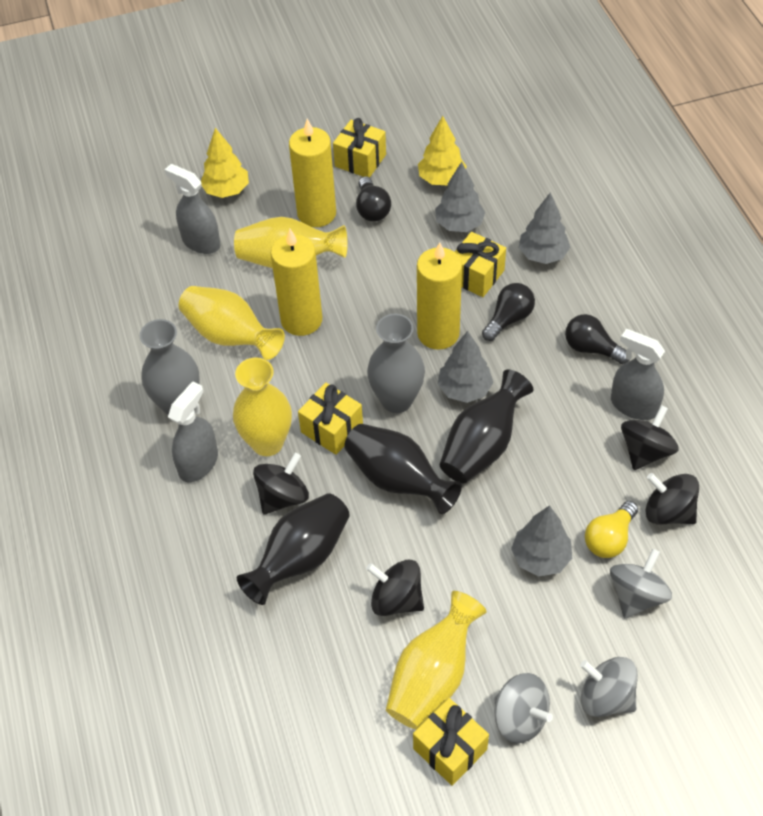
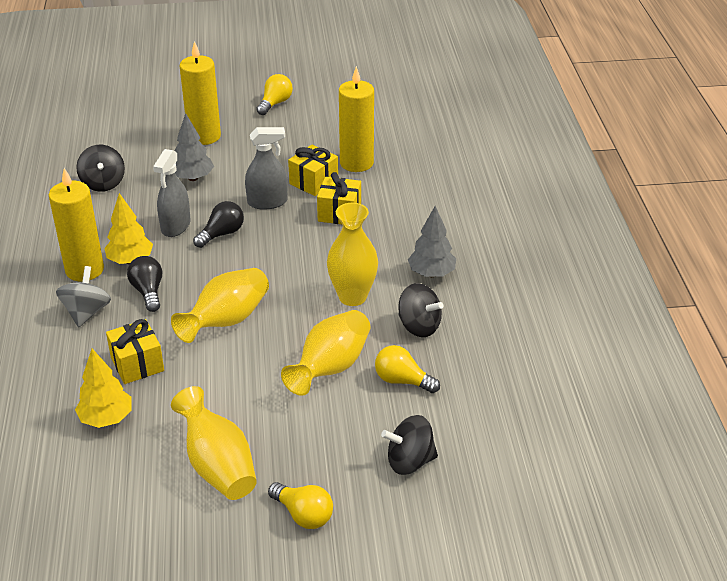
black light bulb: [356,176,391,222] [482,283,535,341] [565,314,630,364] = 3 -> [127,256,162,312] [193,201,244,248] = 2
black spinning top: [253,453,309,514] [366,560,424,616] [621,405,679,470] [646,473,699,525] = 4 -> [76,145,125,192] [381,415,438,475] [398,283,443,337] = 3
black vase: [237,493,350,605] [344,424,462,514] [440,370,533,483] = 3 -> none = 0
grey spinning top: [494,673,553,743] [580,657,638,717] [610,549,672,618] = 3 -> [56,266,111,327] = 1
grey spray bottle: [165,164,220,254] [168,381,218,482] [611,329,665,420] = 3 -> [153,149,190,237] [245,127,287,210] = 2
grey tree: [435,162,485,232] [438,331,493,403] [511,505,572,576] [519,193,570,264] = 4 -> [174,113,214,181] [408,206,456,277] = 2
grey vase: [140,319,200,415] [367,314,425,413] = 2 -> none = 0
yellow gift: [298,383,363,455] [333,118,386,178] [413,698,489,786] [455,232,506,297] = 4 -> [106,319,164,384] [288,145,338,196] [317,172,361,224] = 3
yellow light bulb: [585,501,638,558] = 1 -> [256,74,293,115] [268,482,333,529] [375,345,440,393] = 3

